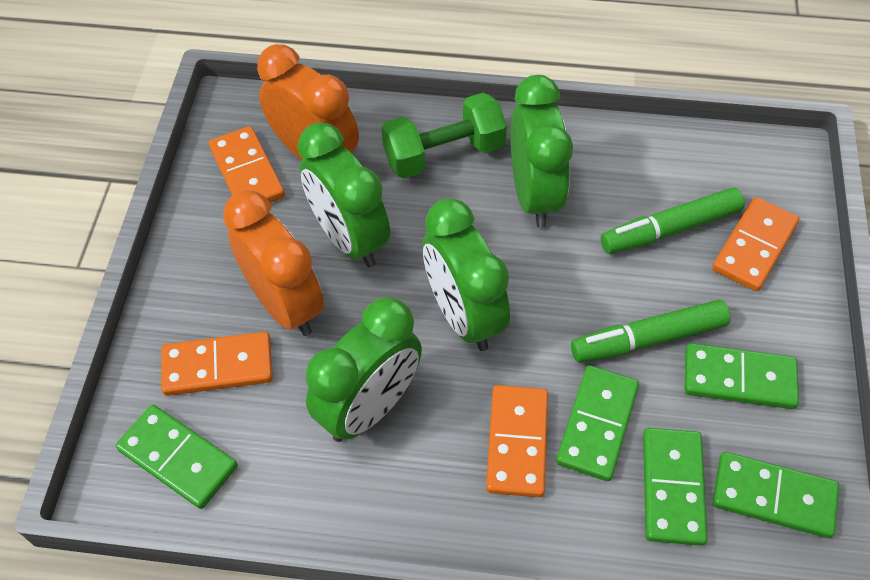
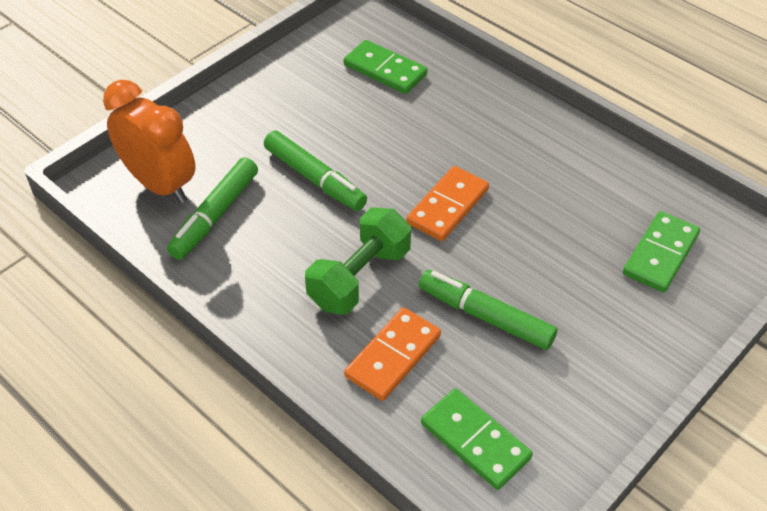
green clock: [298,122,390,268] [306,297,422,442] [423,198,510,351] [511,75,573,228] = 4 -> none = 0
green domino: [116,405,238,509] [556,365,639,481] [643,428,708,546] [685,343,799,409] [713,452,839,538] = 5 -> [344,40,427,94] [421,388,533,490] [623,211,700,293] = 3
green marker: [571,300,730,363] [601,187,745,254] = 2 -> [167,157,258,260] [264,131,367,211] [419,270,557,350] = 3
orange clock: [223,190,324,336] [257,44,359,160] = 2 -> [103,80,196,203] = 1
orange domino: [161,332,273,396] [209,126,285,203] [486,385,548,497] [712,197,799,292] = 4 -> [344,307,441,401] [406,166,489,241] = 2

